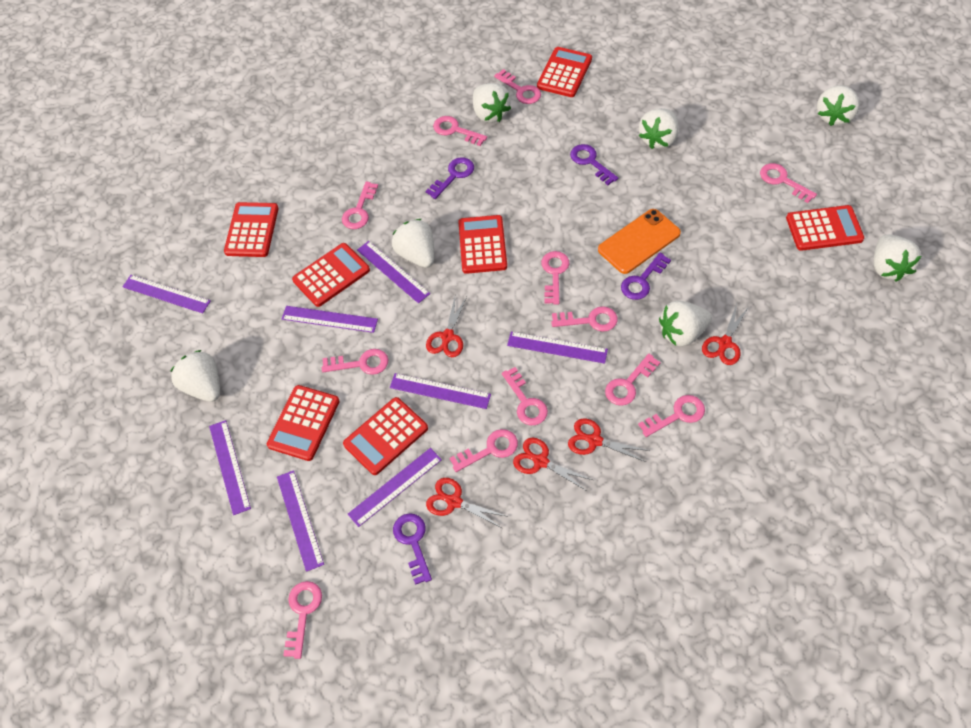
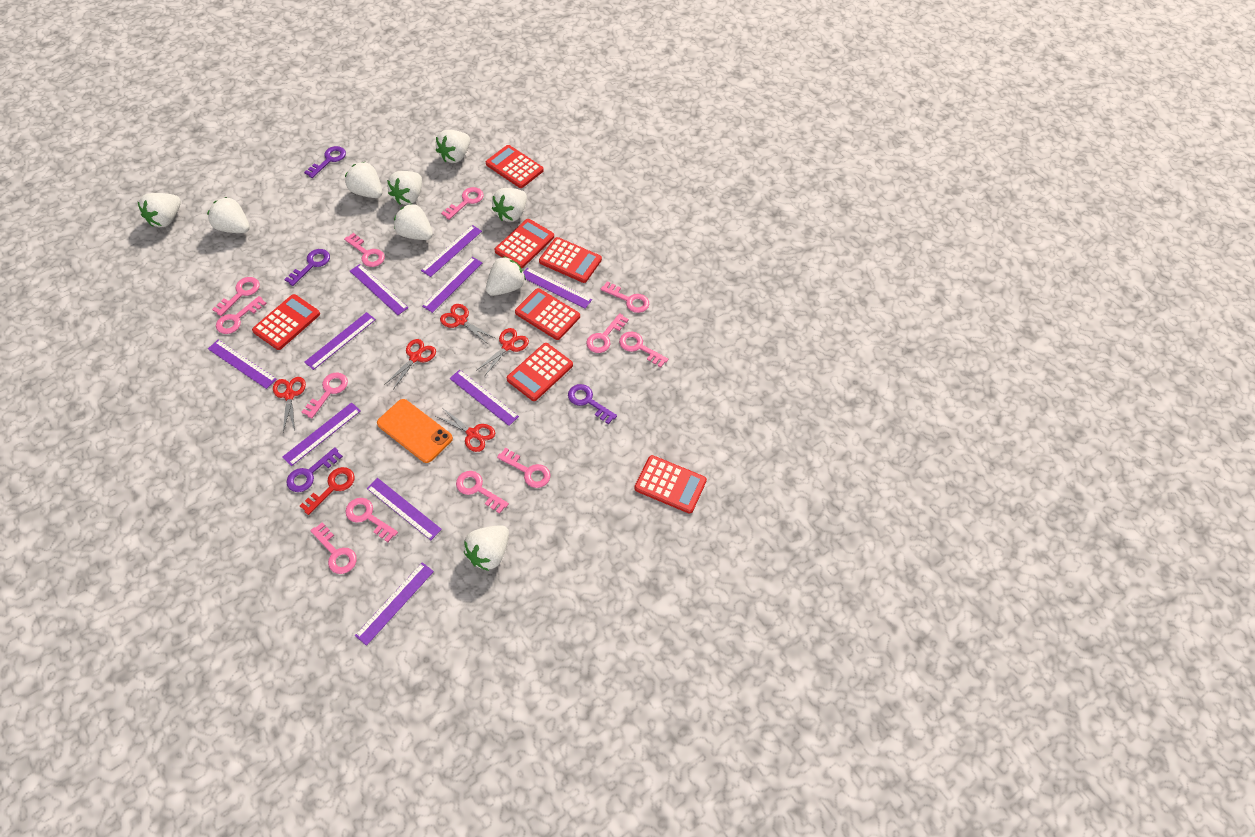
purple ruler: [122,275,211,313] [209,420,251,515] [277,470,324,572] [282,306,378,333] [348,448,442,527] [357,241,430,303] [390,373,491,409] [507,332,608,364] = 8 -> [208,340,277,389] [282,402,361,466] [304,312,376,370] [350,264,408,315] [355,562,434,646] [367,478,442,540] [421,225,482,277] [422,257,482,313] [450,370,519,426] [523,268,592,309] = 10
red key: none = 0 -> [300,467,355,515] = 1
white strawberry: [170,350,220,402] [392,219,434,268] [473,83,511,123] [639,108,679,149] [659,301,712,347] [817,85,860,126] [873,234,921,282] = 7 -> [138,193,181,227] [207,197,250,233] [345,162,382,198] [387,171,422,205] [394,203,433,240] [436,130,470,163] [464,525,509,571] [486,256,526,296] [492,188,527,222] = 9

